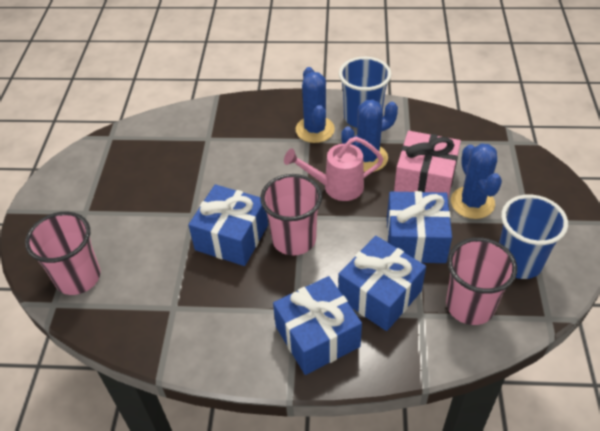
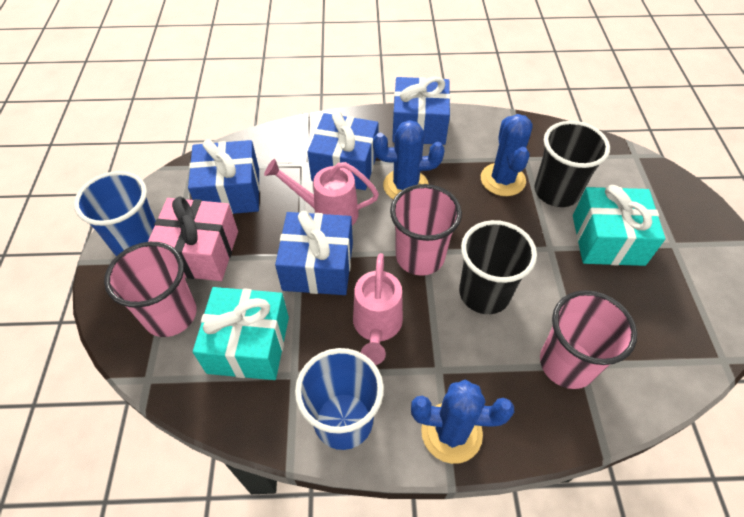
black cup: none = 0 -> [459,220,537,314] [534,121,610,207] = 2
pink watering can: [284,137,383,201] = 1 -> [264,159,379,225] [353,253,403,365] = 2
turquoise gift: none = 0 -> [193,287,289,380] [573,185,666,266] = 2

